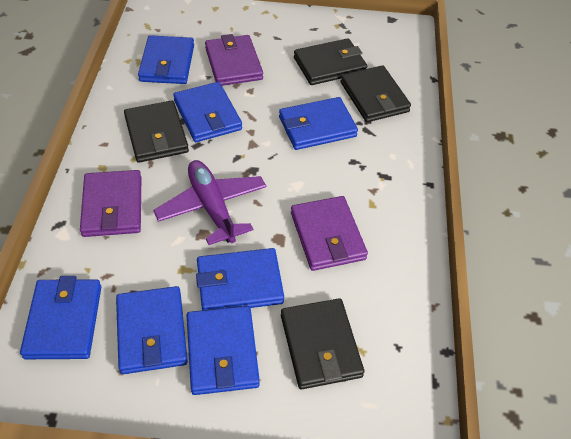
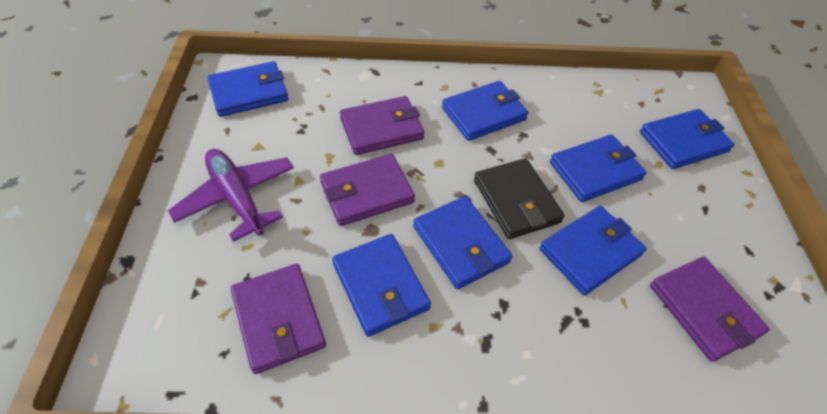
black wallet: [124,101,189,163] [281,298,364,389] [294,38,367,85] [341,65,411,122] = 4 -> [474,158,565,239] = 1
purple wallet: [80,170,141,237] [205,34,263,86] [291,196,368,271] = 3 -> [231,264,326,374] [320,154,415,226] [340,96,425,155] [650,257,770,362] = 4

